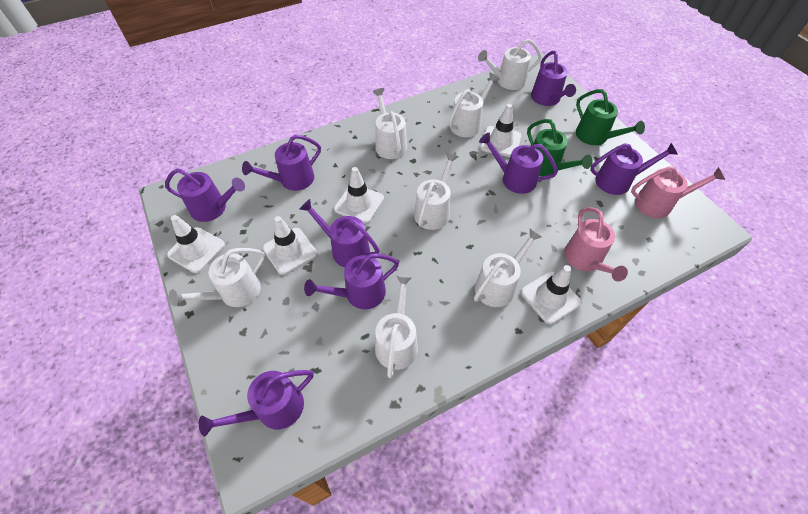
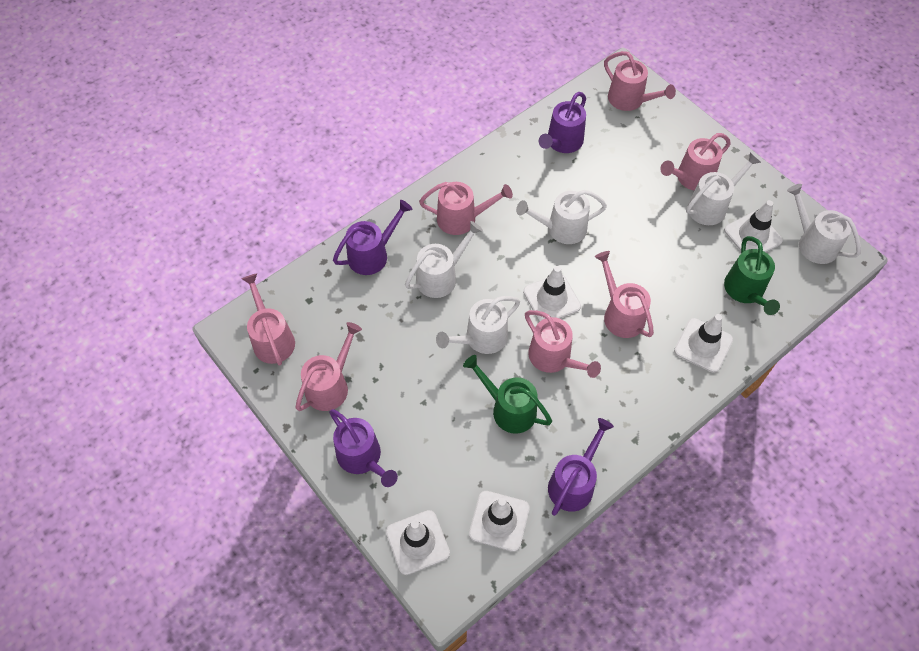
pink watering can: [564,207,628,281] [631,166,725,218] = 2 -> [242,273,295,365] [295,322,362,411] [419,182,513,235] [525,310,601,378] [595,251,654,338] [604,51,676,111] [660,133,731,190] = 7
purple watering can: [165,168,245,222] [199,370,314,436] [242,135,321,191] [300,199,380,267] [304,254,399,309] [479,133,558,194] [531,51,576,106] [590,143,678,195] = 8 -> [329,409,398,487] [333,200,412,275] [539,92,586,153] [548,418,614,516] = 4
white watering can: [169,248,265,307] [372,88,407,159] [375,274,418,378] [414,152,459,230] [449,73,500,137] [474,228,542,307] [478,39,542,90] = 7 -> [405,221,483,298] [436,296,520,354] [516,190,607,244] [686,153,761,225] [787,184,861,264] = 5

